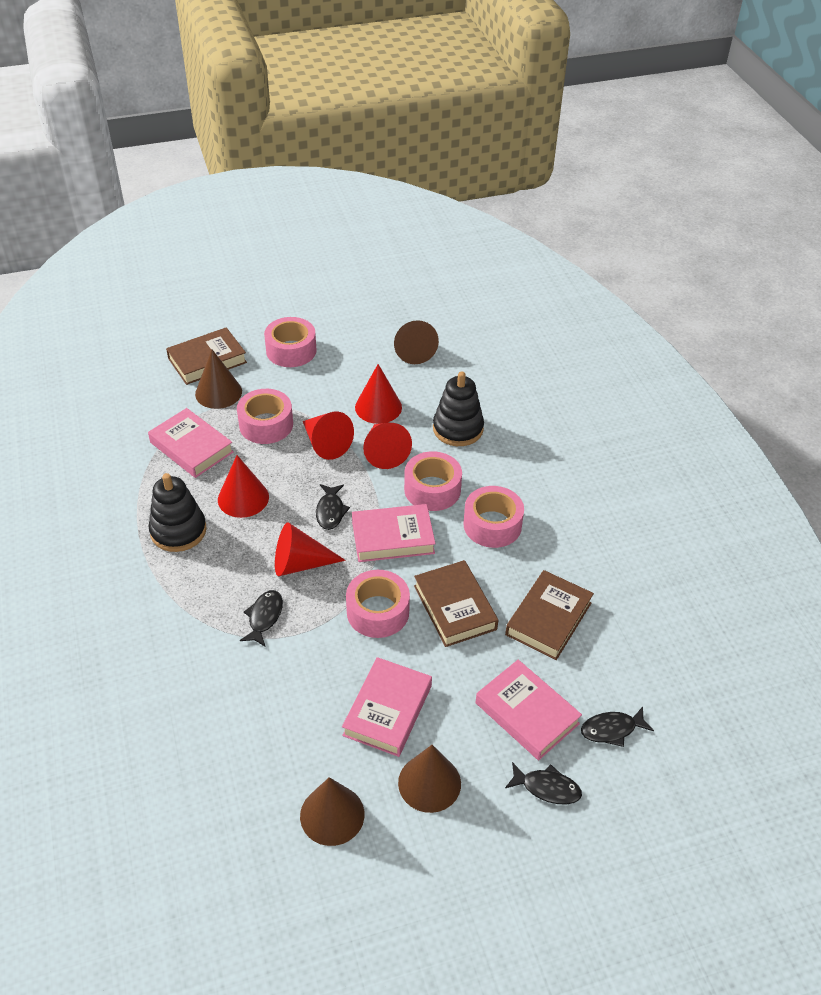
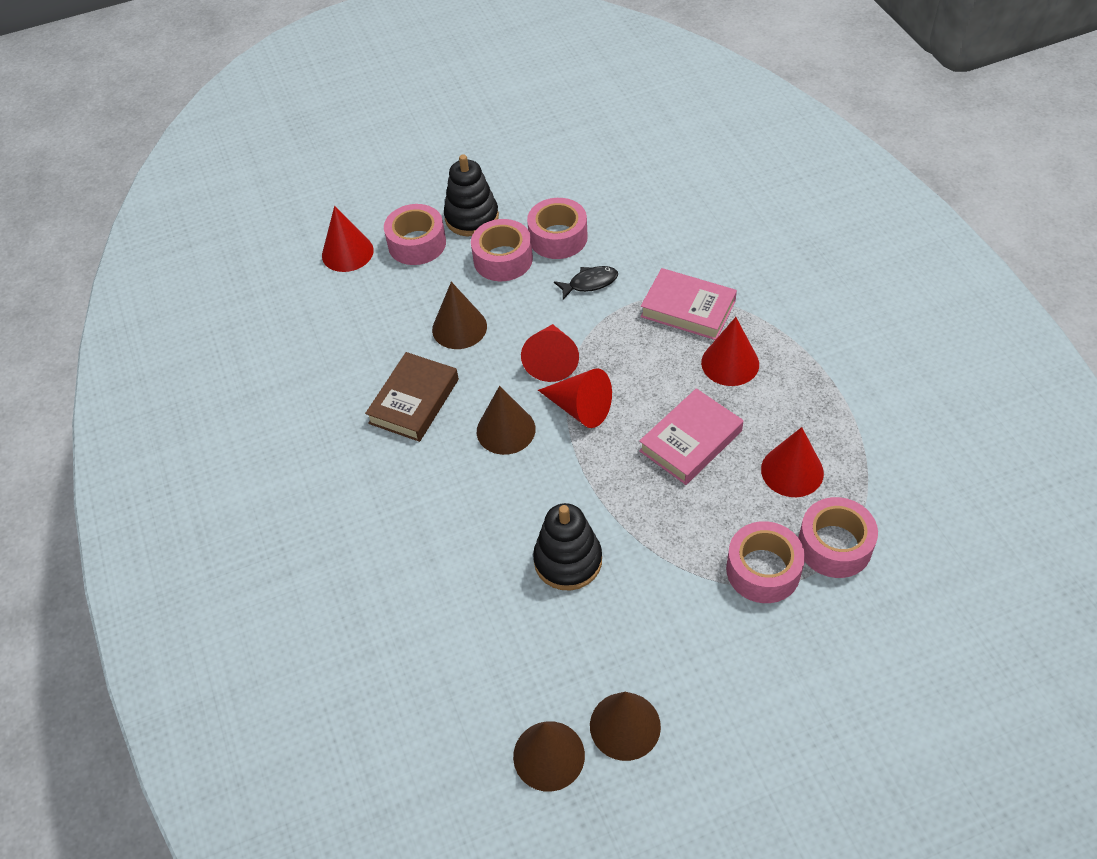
black fish: [240,590,283,647] [316,484,350,530] [505,762,582,804] [581,707,654,747] = 4 -> [554,266,618,299] = 1
brown book: [166,327,247,385] [414,560,498,647] [505,570,594,660] = 3 -> [365,352,459,442] = 1
pink book: [148,408,234,478] [342,657,432,757] [352,504,436,562] [475,660,582,760] = 4 -> [639,388,743,485] [640,268,737,340] = 2

